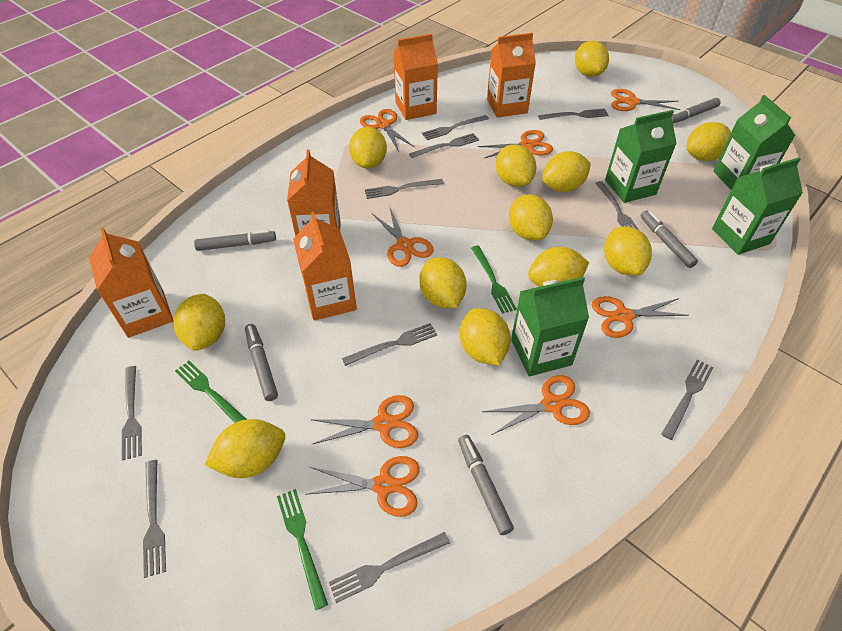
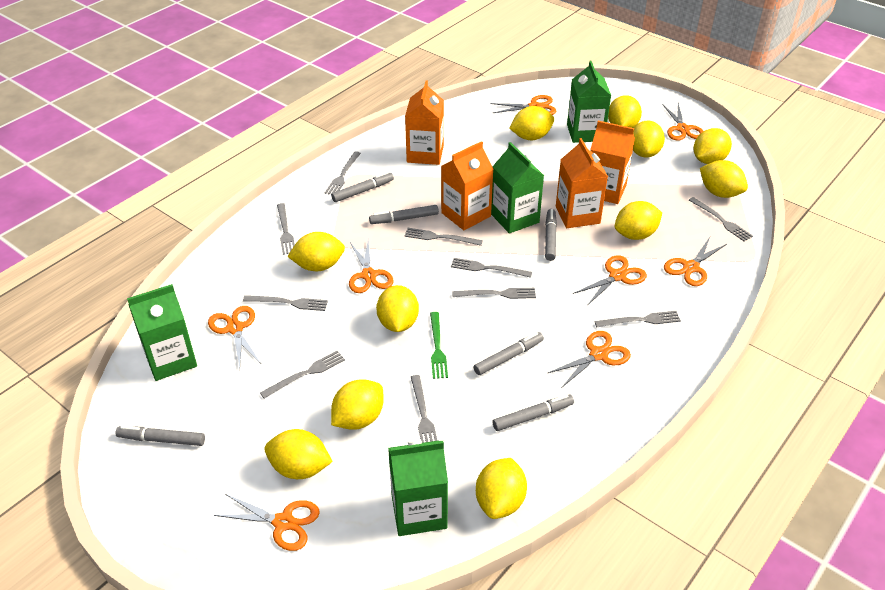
green fork: [175,361,247,423] [277,489,328,610] [471,246,517,314] = 3 -> [430,312,448,379] = 1
grey marker: [194,230,276,251] [245,324,278,401] [458,435,514,535] [641,210,698,268] [672,98,721,123] = 5 -> [116,426,205,446] [331,172,394,202] [369,205,439,224] [474,332,544,375] [493,395,574,431] [545,209,557,261] = 6
orange carton: [89,228,173,338] [287,149,341,236] [293,212,357,320] [393,34,438,120] [487,33,536,118] = 5 -> [405,80,444,165] [441,141,494,230] [556,138,608,228] [590,121,635,204] = 4
yellow lemon: [174,294,225,351] [204,419,285,478] [349,127,387,169] [419,257,467,308] [460,308,511,366] [496,144,536,187] [509,194,553,241] [528,247,589,287] [542,151,591,192] [575,41,609,77] [604,227,652,276] [687,122,731,161] = 12 -> [265,429,333,479] [287,232,345,271] [331,379,384,430] [376,285,419,332] [476,458,527,519] [509,106,554,140] [608,95,642,128] [615,201,662,240] [633,121,665,157] [693,128,732,164] [700,160,748,198] = 11

